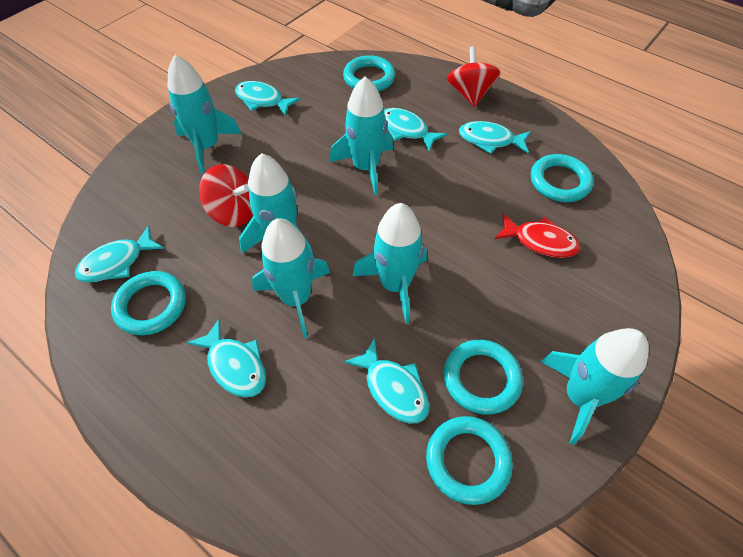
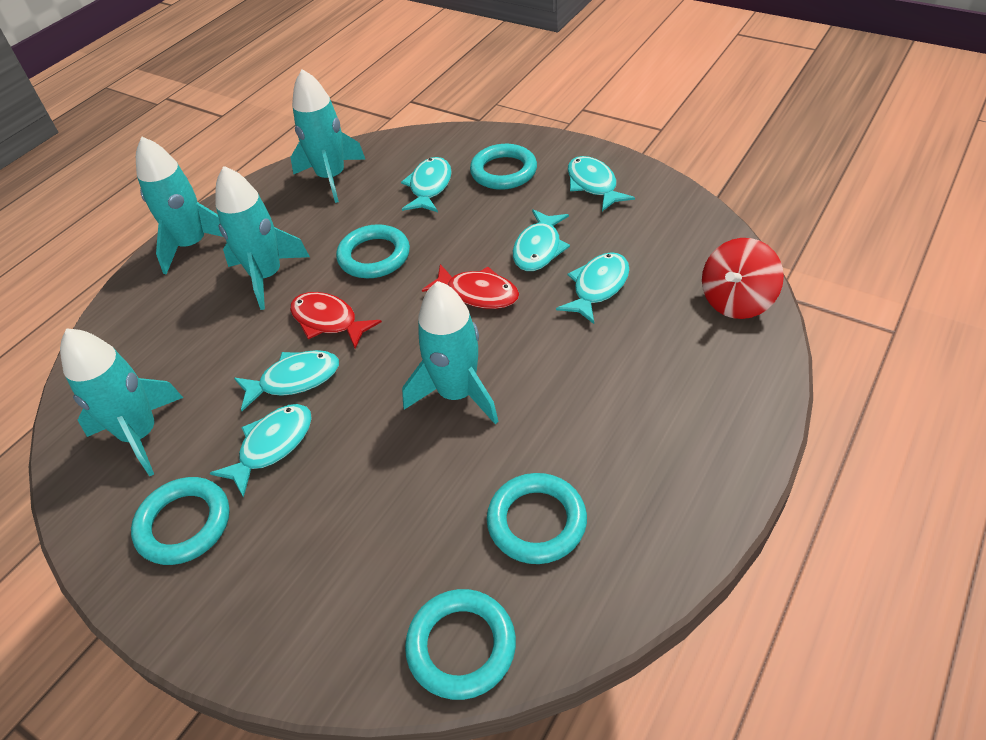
red fish: [494,213,580,258] = 1 -> [290,292,382,349] [422,264,519,309] = 2
red spinning top: [199,164,253,227] [447,46,501,107] = 2 -> [702,238,784,319] = 1
turquoise rocket: [168,55,241,174] [239,153,314,258] [252,218,330,338] [330,76,393,195] [353,203,427,323] [540,328,649,445] = 6 -> [60,328,183,476] [136,137,223,275] [215,166,310,310] [290,69,366,203] [402,281,499,424] = 5

